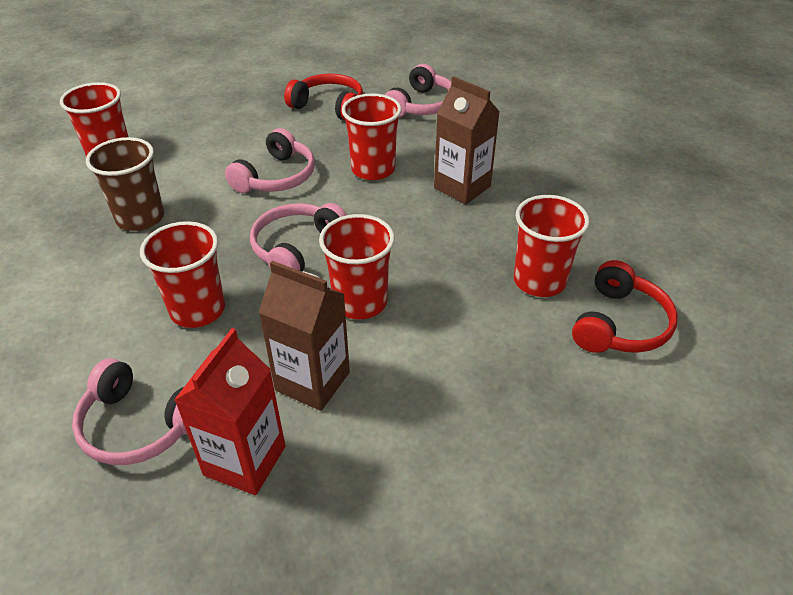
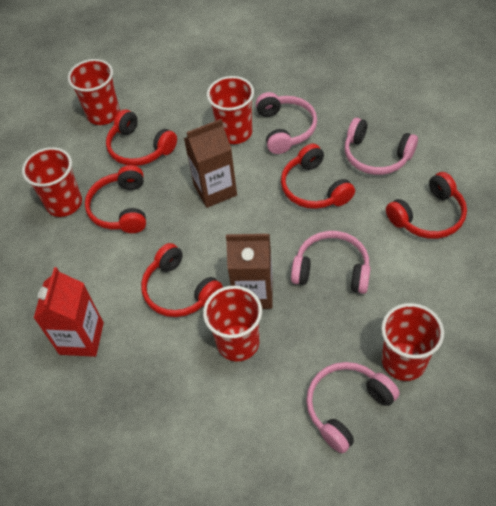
brown cup: [86,137,164,231] = 1 -> none = 0
red headphones: [284,74,363,121] [572,260,678,353] = 2 -> [85,165,146,233] [106,109,177,166] [141,243,223,317] [281,144,355,209] [386,172,467,239] = 5

